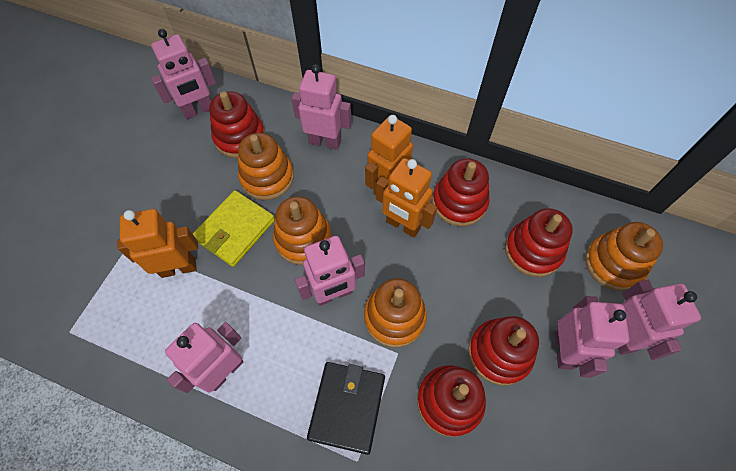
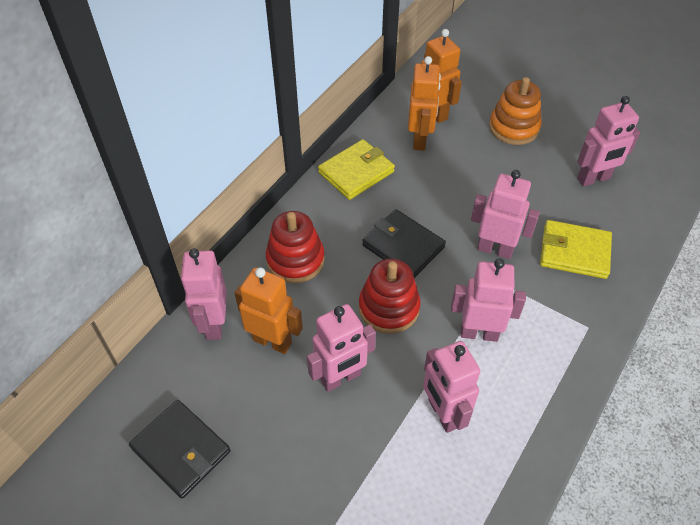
black wallet: [307,362,385,455] = 1 -> [129,400,230,499] [362,209,446,278] = 2
orange stacking toy: [238,133,294,200] [273,196,332,265] [364,278,427,348] [585,222,663,291] = 4 -> [489,77,542,145] = 1
red stacking toy: [209,91,265,158] [417,365,486,437] [432,158,490,226] [468,316,539,386] [505,208,573,277] = 5 -> [266,211,325,283] [359,259,421,334] = 2
yellow wallet: [193,190,275,267] = 1 -> [318,139,395,200] [540,220,612,279] = 2

